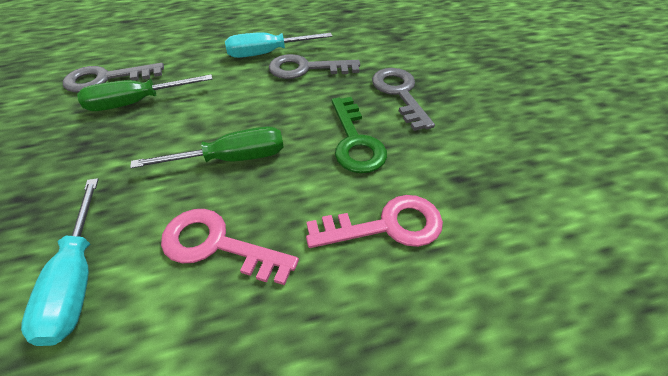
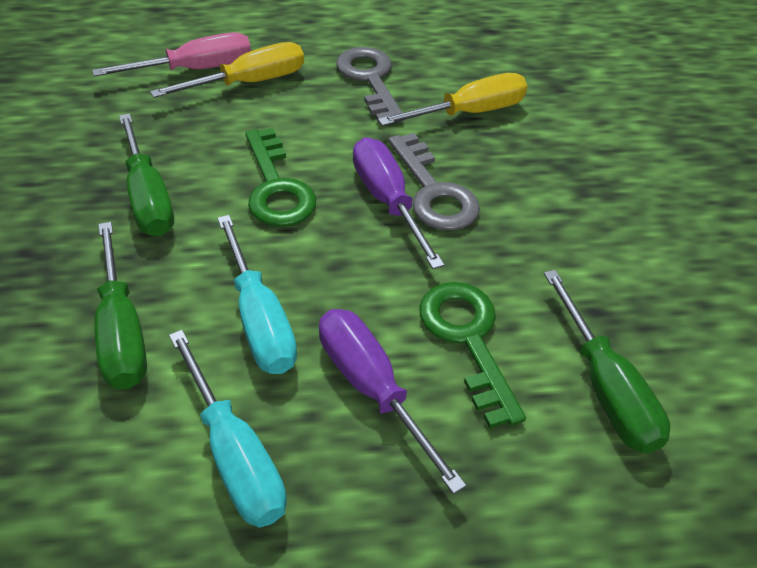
green key: [332,97,387,173] = 1 -> [245,128,316,227] [419,282,526,429] = 2
green screwdriver: [77,75,212,111] [130,127,284,168] = 2 -> [94,222,147,389] [119,113,174,236] [544,270,670,453] = 3
grey key: [63,63,164,92] [269,54,360,79] [372,68,435,131] = 3 -> [336,47,404,124] [388,133,480,231] = 2
pink key: [161,209,299,285] [306,195,443,248] = 2 -> none = 0
pink screwdriver: none = 0 -> [92,32,251,77] = 1
purple screwdriver: none = 0 -> [319,309,466,494] [353,137,444,269] = 2
yellow screwdriver: none = 0 -> [150,42,304,98] [378,73,527,126] = 2

